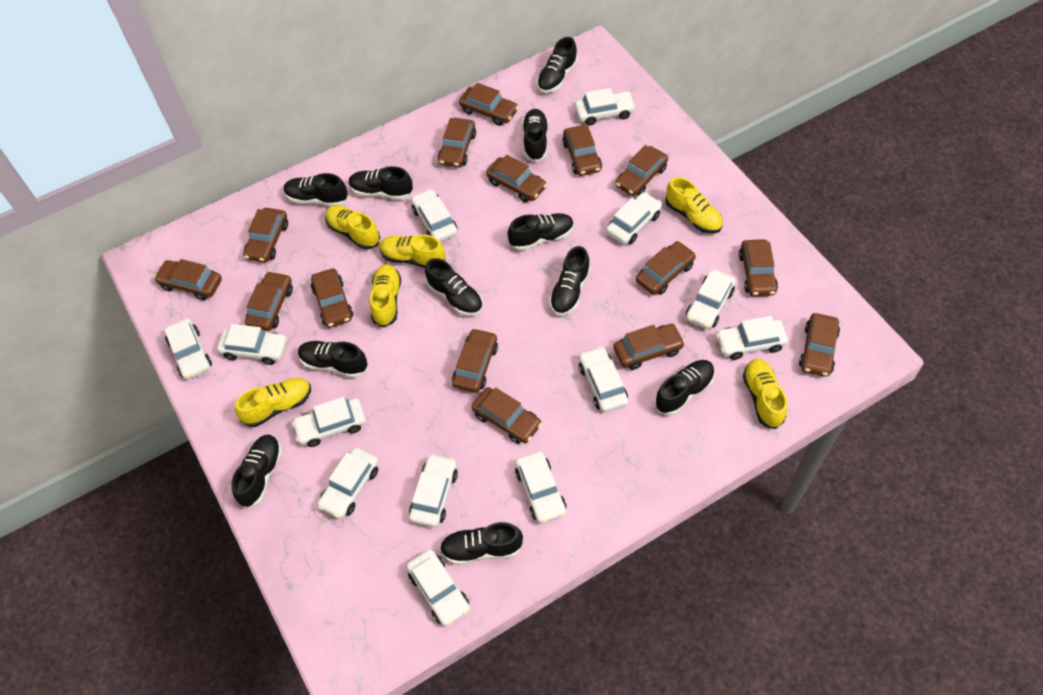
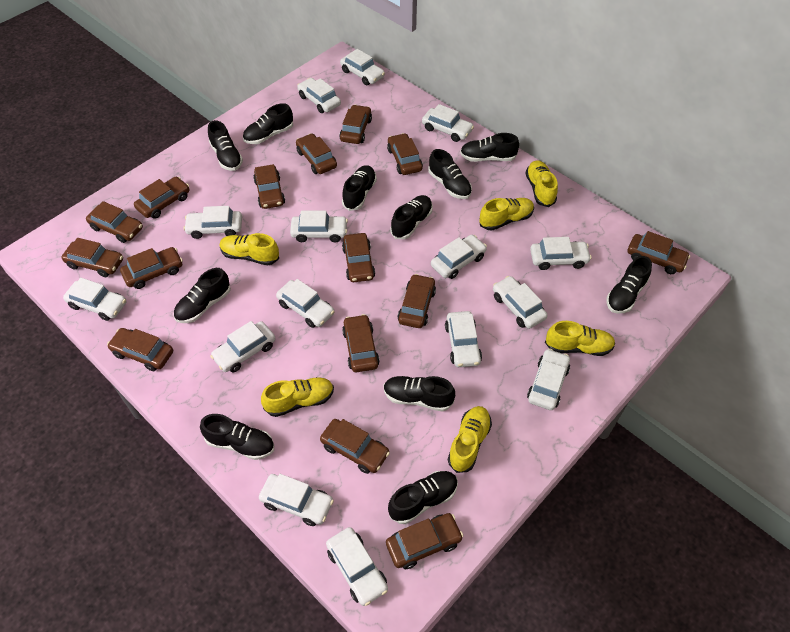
white car: [165,318,212,380] [217,324,287,365] [292,397,366,447] [317,448,379,519] [406,549,470,627] [409,454,458,527] [411,189,458,242] [515,451,566,524] [575,88,636,126] [579,346,628,413] [606,192,662,244] [686,270,736,329] [716,316,788,360] = 13 -> [63,278,126,321] [184,206,242,239] [210,321,276,373] [259,474,334,526] [276,279,335,328] [290,211,348,242] [297,78,341,113] [326,527,388,606] [340,49,385,85] [422,104,474,142] [431,235,487,279] [445,311,482,367] [493,276,547,329] [527,348,570,410] [530,237,592,270] = 15

